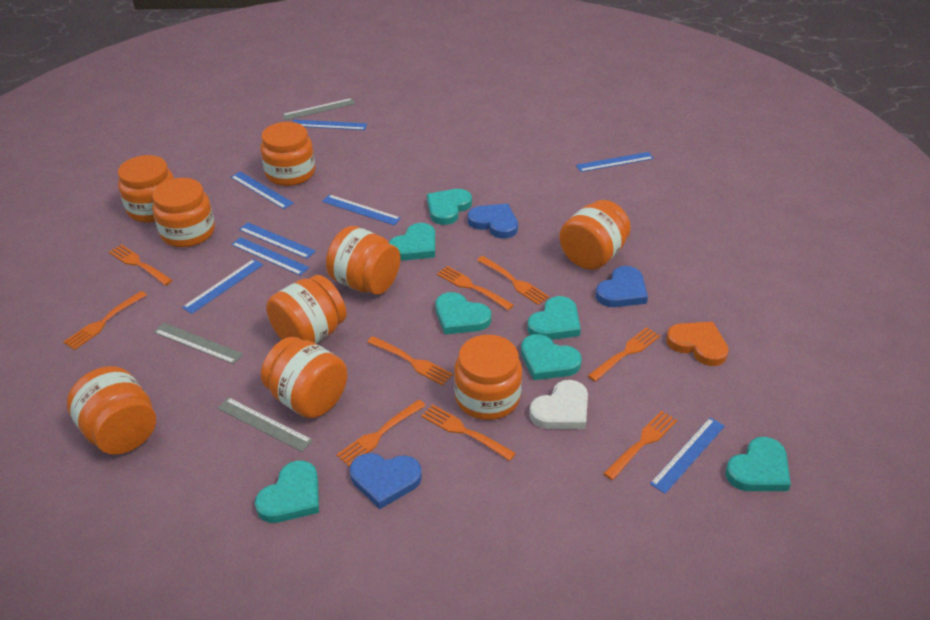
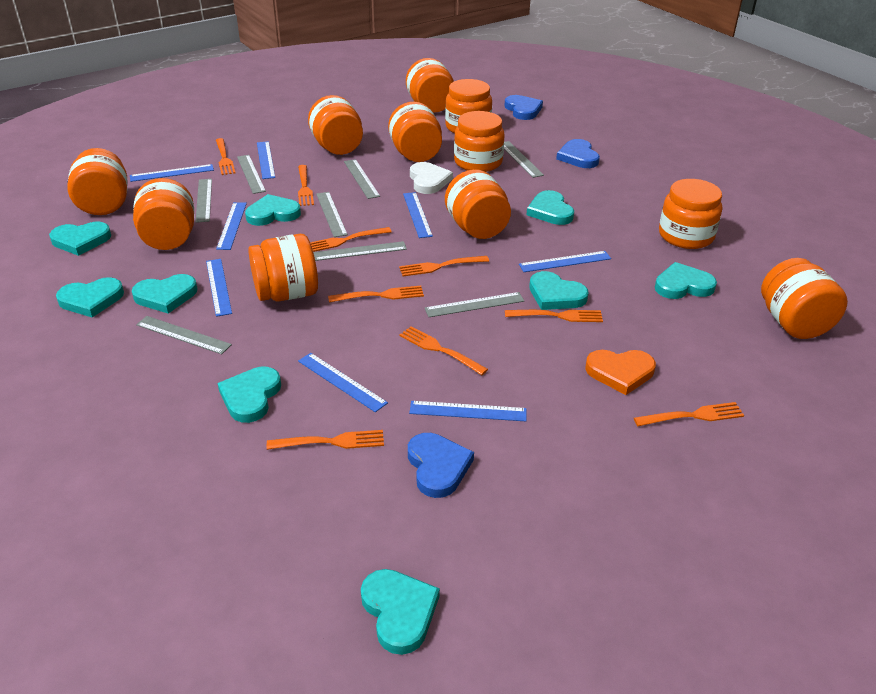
grey ruler: [154,322,243,364] [217,397,313,452] [282,98,356,120] = 3 -> [136,316,232,354] [195,179,212,223] [237,155,266,194] [313,241,407,261] [316,192,348,237] [344,159,380,199] [425,292,524,317] [504,141,544,178] = 8
orange jar: [67,366,156,455] [118,155,174,223] [152,178,215,247] [260,122,315,186] [261,337,347,419] [266,275,347,344] [326,226,401,295] [454,335,522,420] [559,200,631,270] = 9 -> [67,148,127,215] [133,178,194,250] [248,234,318,301] [308,95,363,155] [388,102,442,162] [406,58,454,113] [445,79,492,133] [445,169,511,239] [454,111,504,172] [659,179,722,249] [761,258,848,339] = 11
turquoise heart: [255,461,319,523] [389,223,435,261] [427,189,472,225] [436,292,491,334] [521,334,582,380] [527,296,581,340] [725,437,791,491] = 7 -> [49,222,111,256] [56,277,124,318] [132,274,198,313] [217,366,281,423] [245,194,301,226] [361,569,440,655] [526,190,574,225] [529,271,588,310] [655,262,717,299] = 9

